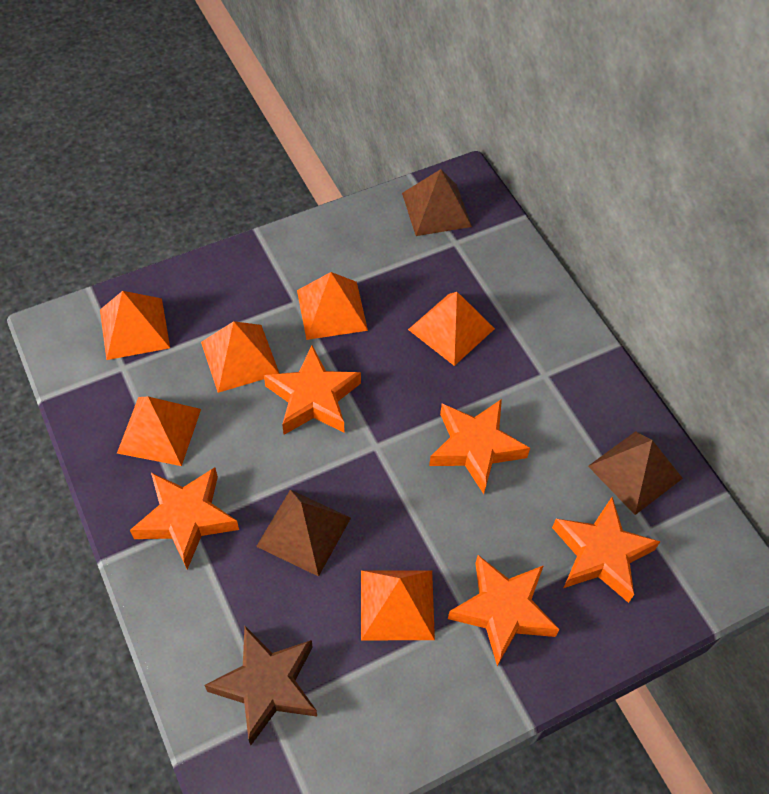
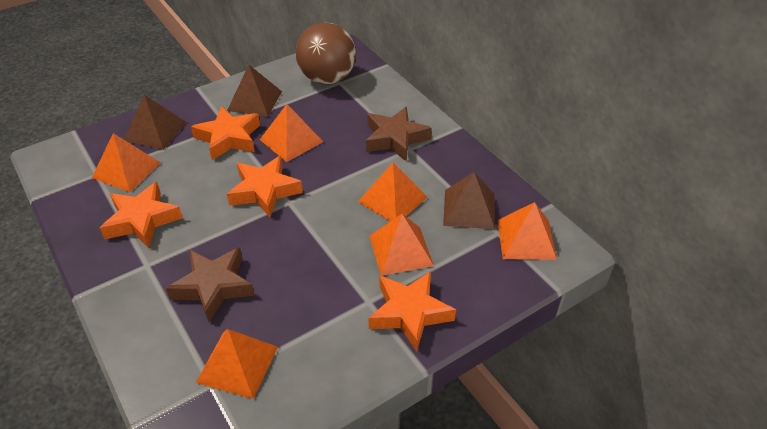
brown ball: none = 0 -> [296,23,356,84] = 1
brown star: [205,626,317,745] = 1 -> [166,247,255,322] [366,107,432,161] = 2
orange star: [130,467,239,569] [264,345,361,435] [429,399,530,494] [448,555,560,666] [552,497,661,603] = 5 -> [100,182,183,248] [191,106,260,160] [227,156,303,217] [368,271,456,352] = 4

